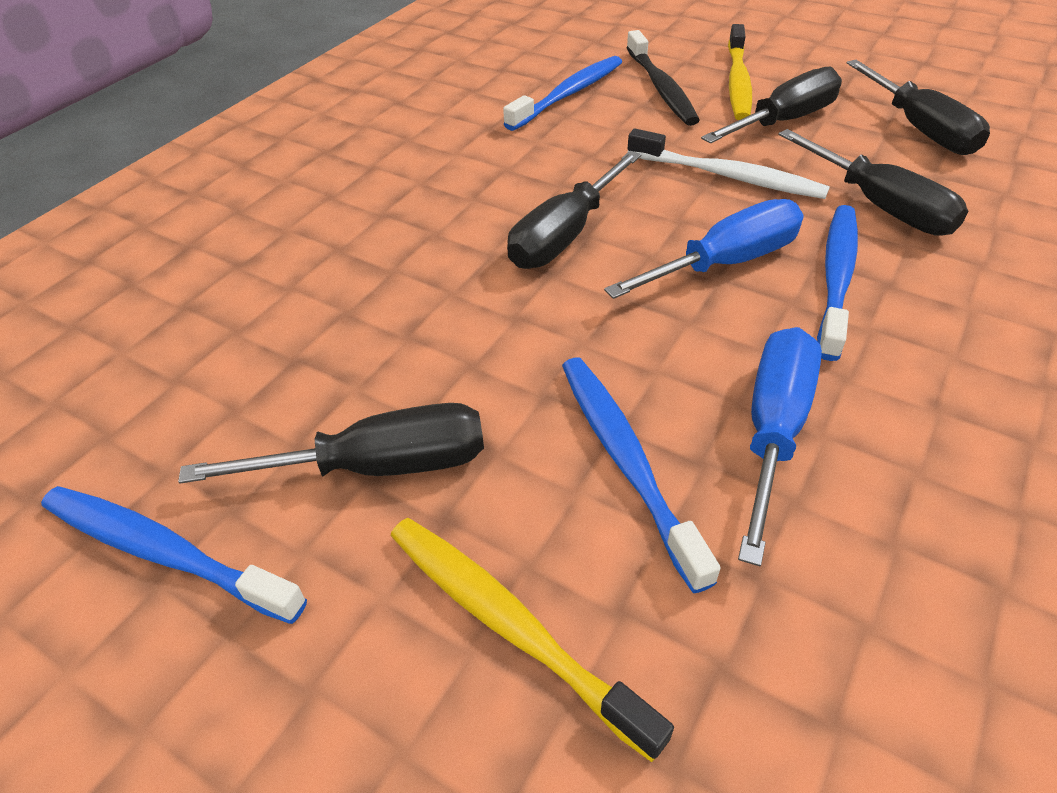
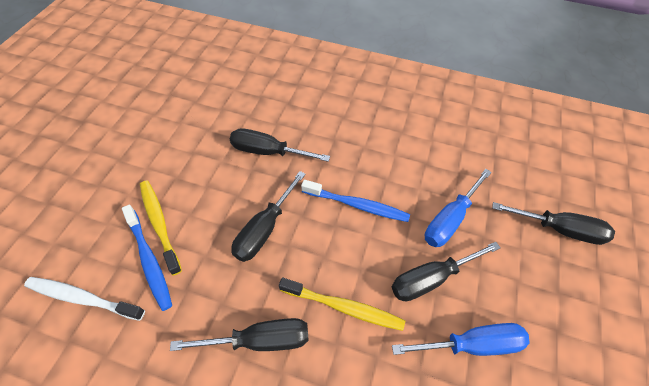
black toothbrush: [626,30,700,126] = 1 -> none = 0
blue toothbrush: [41,486,307,624] [503,56,622,131] [562,357,721,593] [817,205,858,361] = 4 -> [122,205,172,311] [301,180,410,222] = 2

